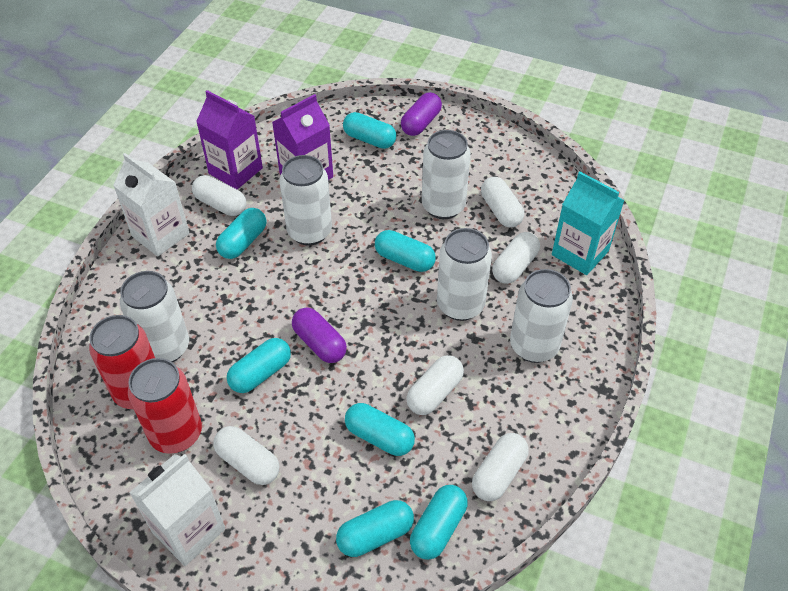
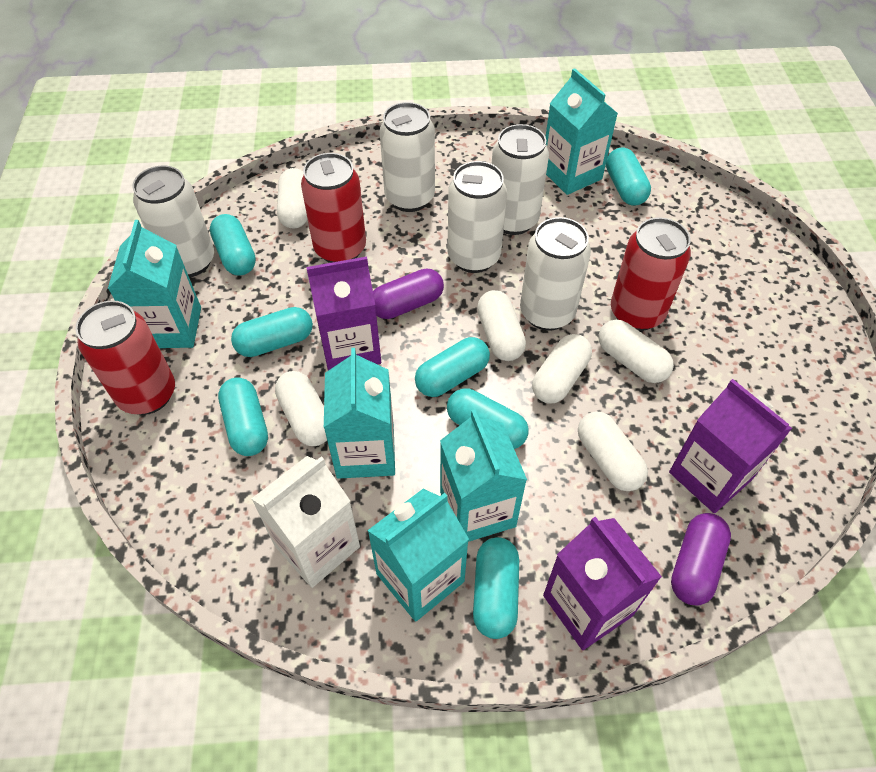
purple carton: [196,90,263,189] [272,94,333,180] = 2 -> [306,256,381,370] [543,517,662,650] [669,379,792,513] = 3
red can: [89,315,155,409] [128,358,202,454] = 2 -> [75,300,175,415] [301,153,366,263] [611,217,691,331] = 3
turquoise carton: [552,172,625,275] = 1 -> [108,220,201,348] [324,348,395,479] [367,489,469,621] [440,410,527,542] [545,68,618,195] = 5
white carton: [113,153,189,256] [129,454,226,566] = 2 -> [252,456,360,588] = 1

